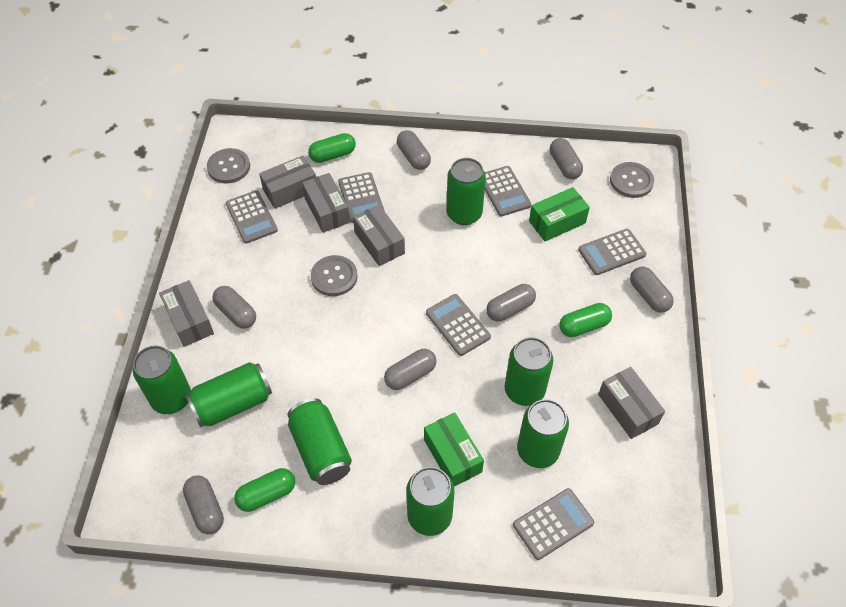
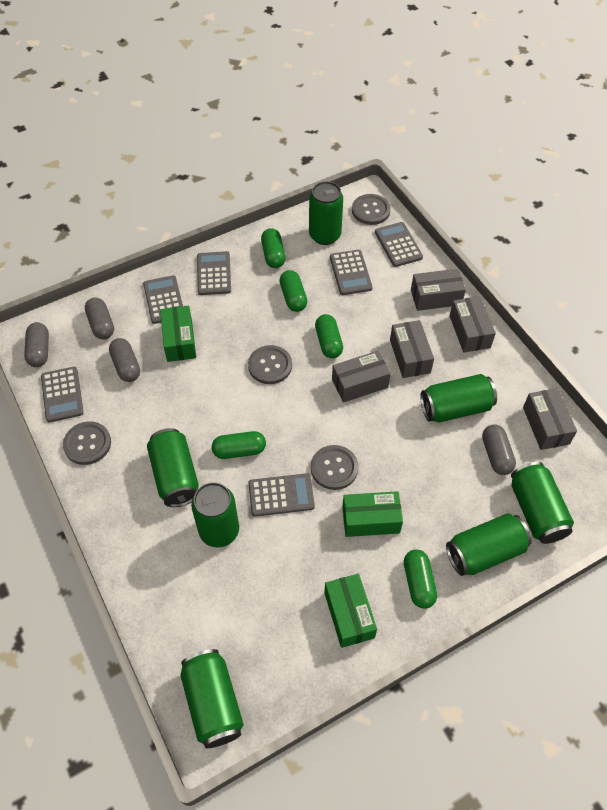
green box: [424,413,484,487] [529,187,590,242] = 2 -> [160,305,196,362] [324,574,377,648] [342,491,403,537] = 3
green capsule: [234,468,295,512] [308,133,356,163] [559,303,612,337] = 3 -> [212,431,266,459] [261,228,285,268] [279,270,307,312] [315,314,343,358] [404,549,437,609] = 5
grey button: [207,148,250,184] [311,255,358,296] [610,162,654,198] = 3 -> [63,421,111,465] [248,345,292,384] [311,445,358,490] [352,194,391,225] = 4
grey capsule: [183,475,224,534] [212,286,256,329] [384,349,437,390] [397,130,431,170] [486,284,536,322] [550,138,583,179] [630,267,674,313] = 7 -> [24,322,49,367] [85,298,114,339] [109,338,140,382] [482,424,516,475] = 4

